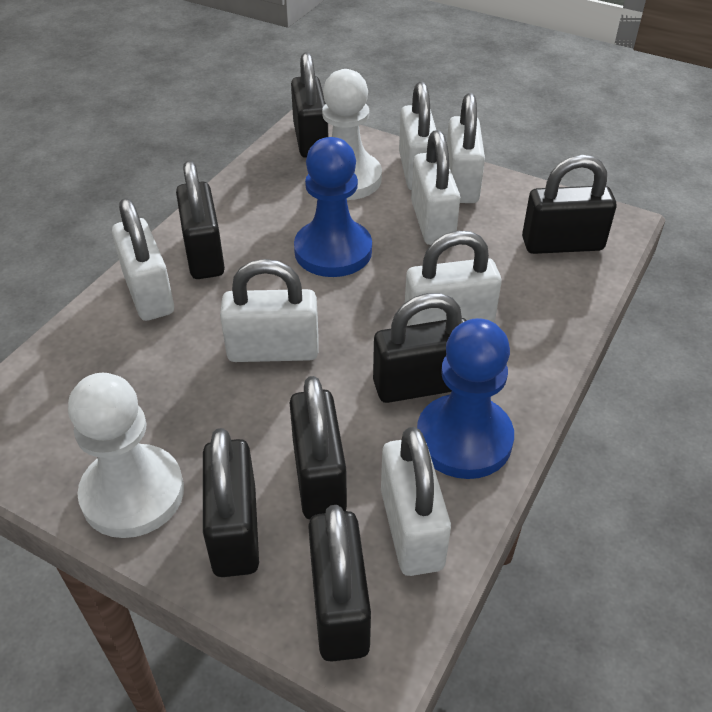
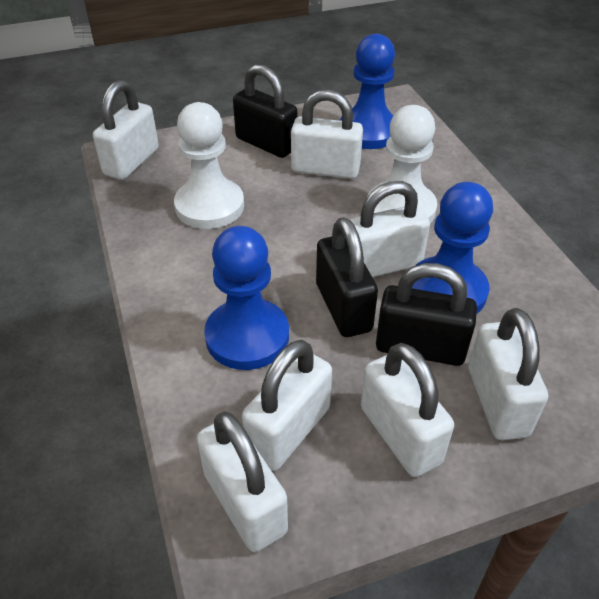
black padlock: [176,161,225,279] [203,428,259,577] [290,376,347,519] [291,52,328,158] [308,505,371,662] [373,293,467,403] [522,155,616,254] = 7 -> [233,64,297,158] [316,217,378,337] [376,263,477,366] = 3
blue pawn: [294,137,372,277] [417,318,514,479] = 2 -> [204,226,289,370] [339,33,395,149] [412,182,493,313] = 3

